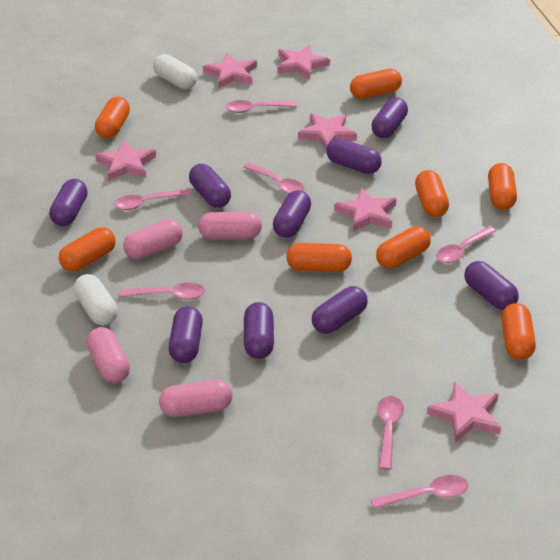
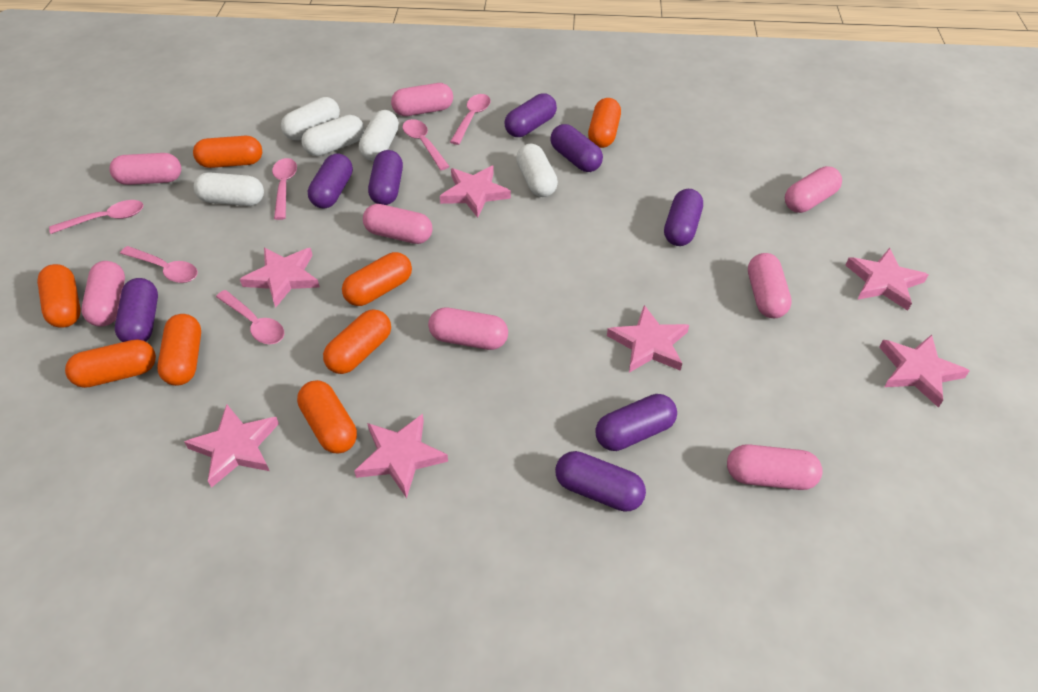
pink capsule: [86,327,130,383] [123,219,183,259] [159,380,232,417] [198,212,262,240] = 4 -> [81,261,125,327] [109,153,181,185] [363,204,432,244] [391,83,453,116] [428,308,508,350] [727,444,823,490] [748,253,792,318] [785,166,842,213] = 8
pink spoon: [114,189,191,210] [120,283,205,299] [226,100,297,113] [243,163,305,194] [370,475,468,509] [377,396,404,470] [436,226,496,263] = 7 -> [49,200,143,234] [120,246,198,283] [216,290,284,344] [272,158,297,220] [402,119,450,170] [450,94,490,145] = 6
pink star: [95,140,156,181] [203,53,257,88] [278,45,330,80] [298,113,357,150] [334,188,397,232] [427,382,501,443] = 6 -> [184,404,279,488] [240,248,320,308] [354,414,448,499] [440,166,511,218] [607,305,689,373] [846,248,928,311] [879,335,970,408] = 7
purple capsule: [49,179,88,226] [168,306,203,363] [189,164,231,208] [244,302,274,359] [273,190,311,238] [312,286,368,334] [326,138,382,174] [371,97,408,138] [464,261,519,310] = 9 -> [115,278,158,342] [308,154,353,208] [368,150,403,205] [505,93,557,137] [550,124,603,172] [555,451,646,512] [595,394,677,451] [664,189,703,246] = 8
white capsule: [74,274,118,325] [153,54,197,89] = 2 -> [194,172,264,206] [281,97,340,140] [302,115,364,156] [359,110,399,161] [516,144,558,197] = 5

